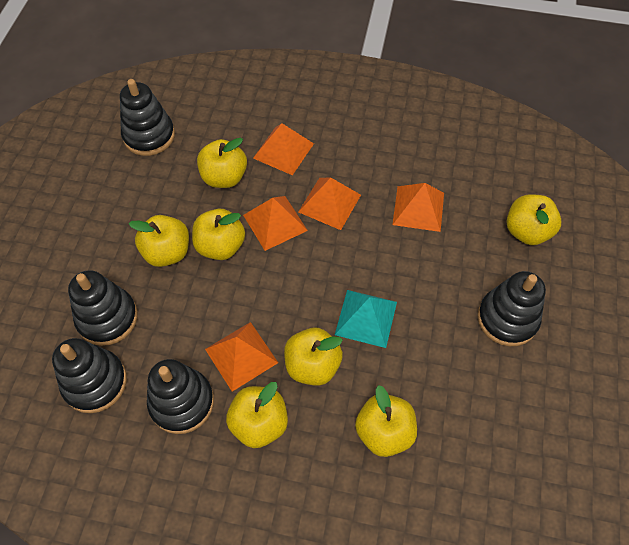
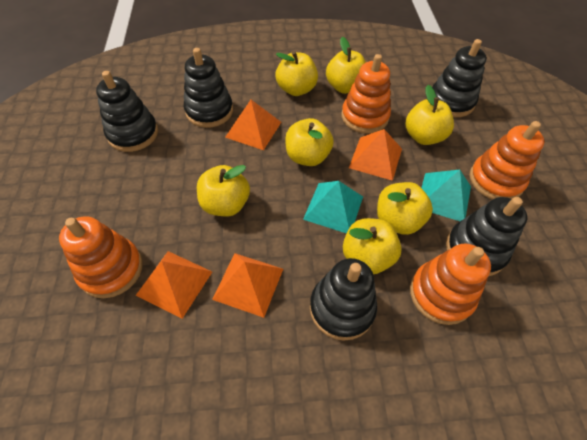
orange pyramid: [205,322,278,392] [243,196,308,251] [253,123,314,175] [298,177,361,230] [392,183,444,232] = 5 -> [136,251,212,319] [212,253,283,318] [225,100,281,150] [349,129,402,181] = 4
orange stacking toy: none = 0 -> [59,216,143,298] [342,54,391,134] [410,244,491,325] [470,121,545,200] = 4
turquoise pyramid: [335,290,397,348] = 1 -> [303,181,363,234] [421,170,471,221] = 2

